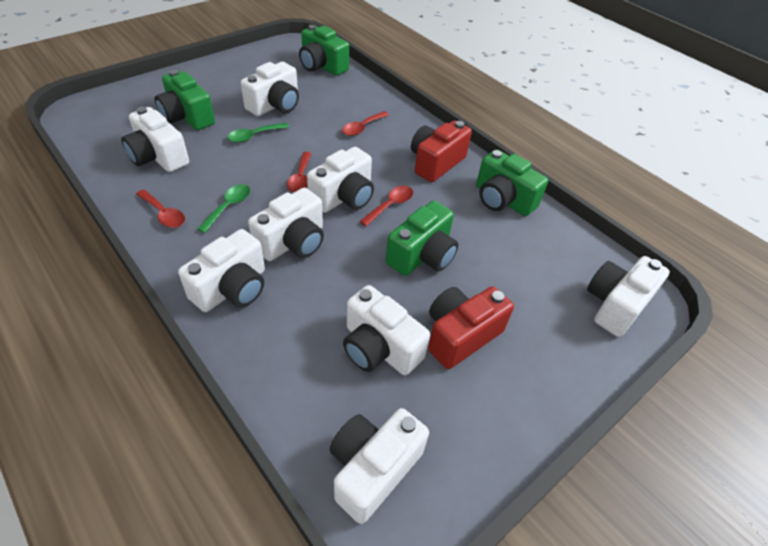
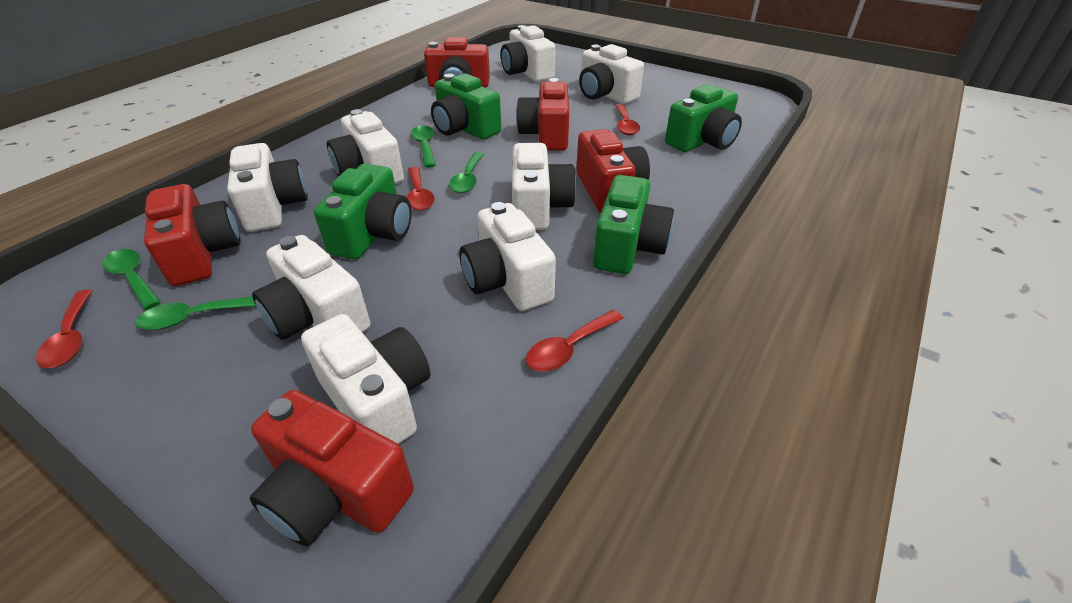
green spoon: [197,184,250,233] [227,123,289,143] = 2 -> [102,249,161,310] [135,297,256,330] [411,126,436,168] [449,152,484,193] = 4
red camera: [411,120,472,182] [428,286,514,369] = 2 -> [144,184,241,286] [250,390,414,546] [424,37,490,87] [516,78,569,151] [576,129,650,213] = 5

